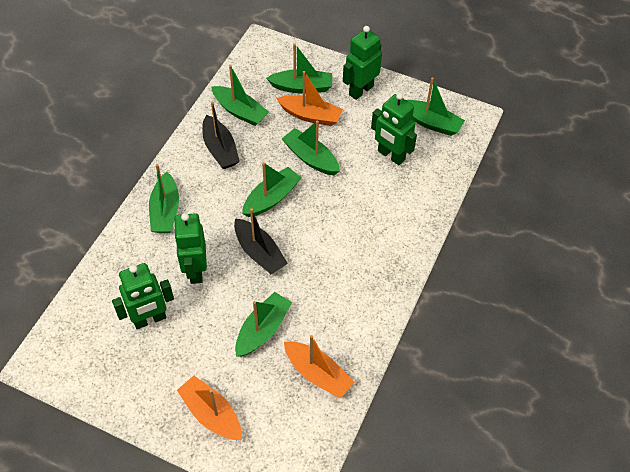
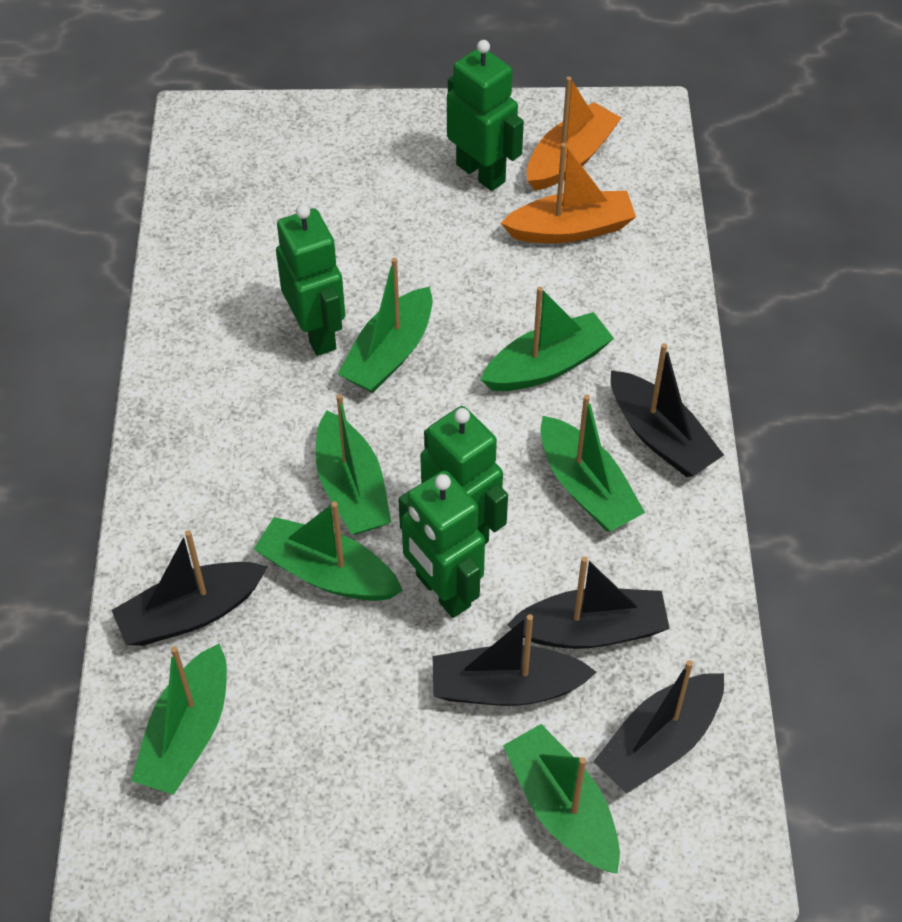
black boat: [202,102,240,169] [234,208,288,274] = 2 -> [111,530,268,646] [433,614,596,706] [507,556,670,649] [593,660,724,794] [611,343,724,477] = 5
orange boat: [177,376,242,440] [276,71,343,126] [284,335,354,399] = 3 -> [501,143,636,243] [527,77,621,191] = 2

